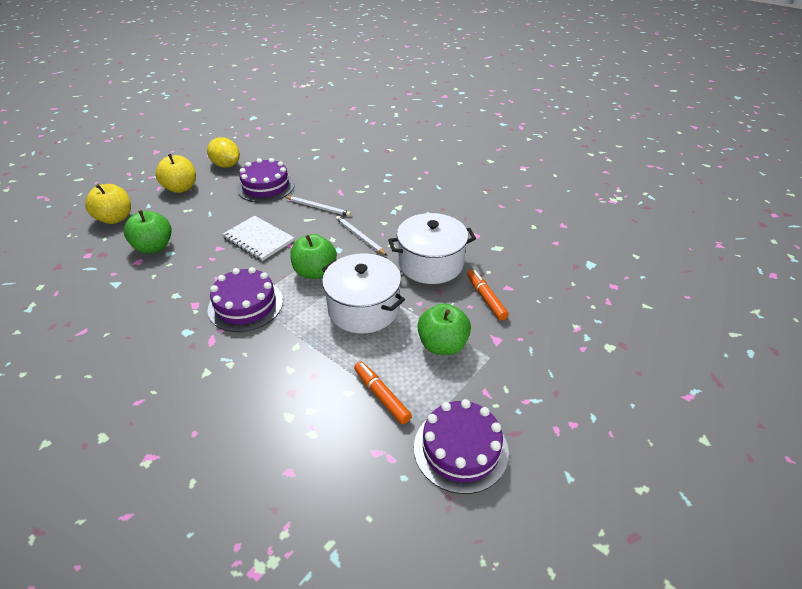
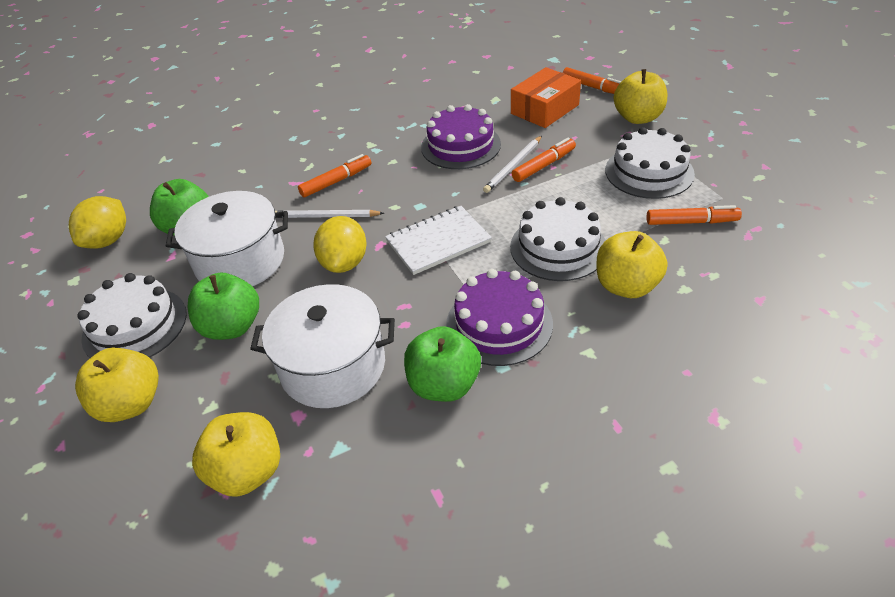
orange box: none = 0 -> [511,67,581,128] = 1
orange marker: [354,362,412,424] [467,269,509,321] = 2 -> [298,154,371,197] [511,138,576,182] [563,67,622,94] [646,205,742,225] = 4
purple cake: [208,267,283,332] [237,158,295,203] [414,399,509,494] = 3 -> [421,104,501,169] [446,269,553,366] = 2
white cake: none = 0 -> [77,273,187,358] [510,197,606,281] [605,127,695,199] = 3
yellow apple: [85,184,131,224] [155,154,196,193] = 2 -> [75,348,159,422] [192,412,280,497] [596,231,668,298] [614,69,667,124] = 4
yellow lemon: [207,137,240,168] = 1 -> [69,196,126,249] [313,216,367,273] = 2

